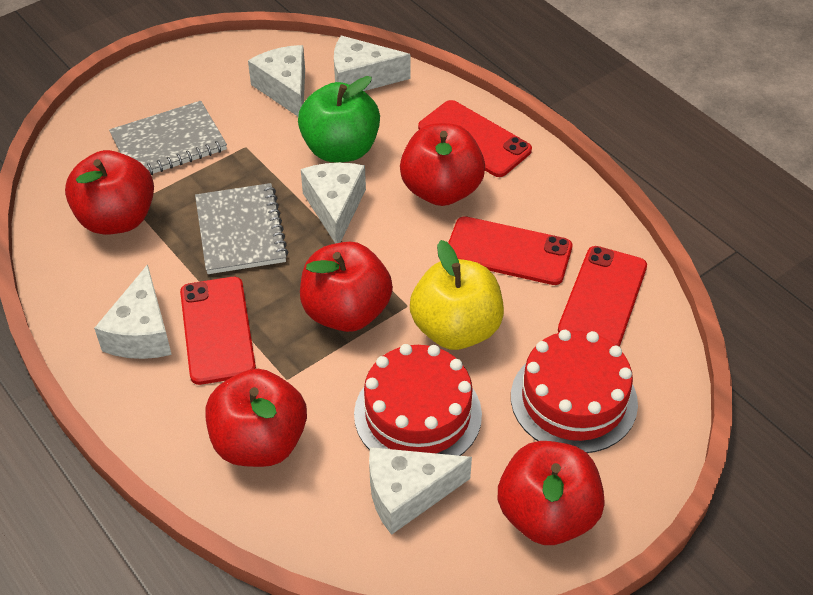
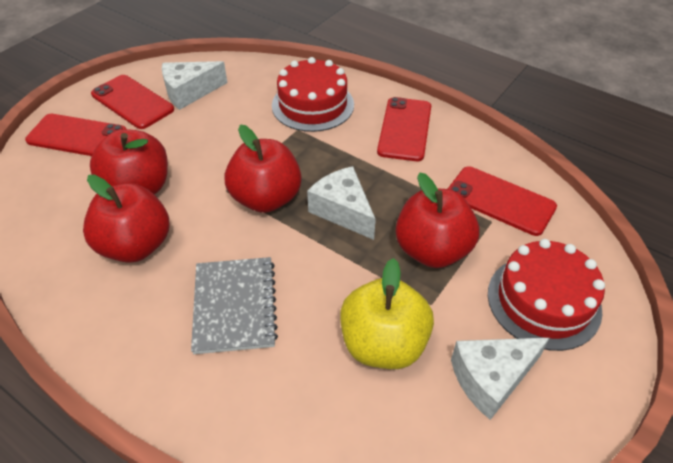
green apple: [298,76,380,162] = 1 -> none = 0
grey notebook: [109,101,227,175] [195,183,288,274] = 2 -> [191,257,278,354] = 1
red apple: [65,150,154,235] [205,369,307,467] [300,242,393,332] [400,123,485,206] [498,441,605,545] = 5 -> [83,175,169,263] [90,129,168,195] [224,124,301,213] [396,173,479,268] = 4
white cheese: [94,264,172,359] [248,45,305,116] [301,163,366,244] [334,36,411,91] [369,447,472,535] = 5 -> [162,61,228,110] [307,166,376,240] [451,338,550,420] = 3

